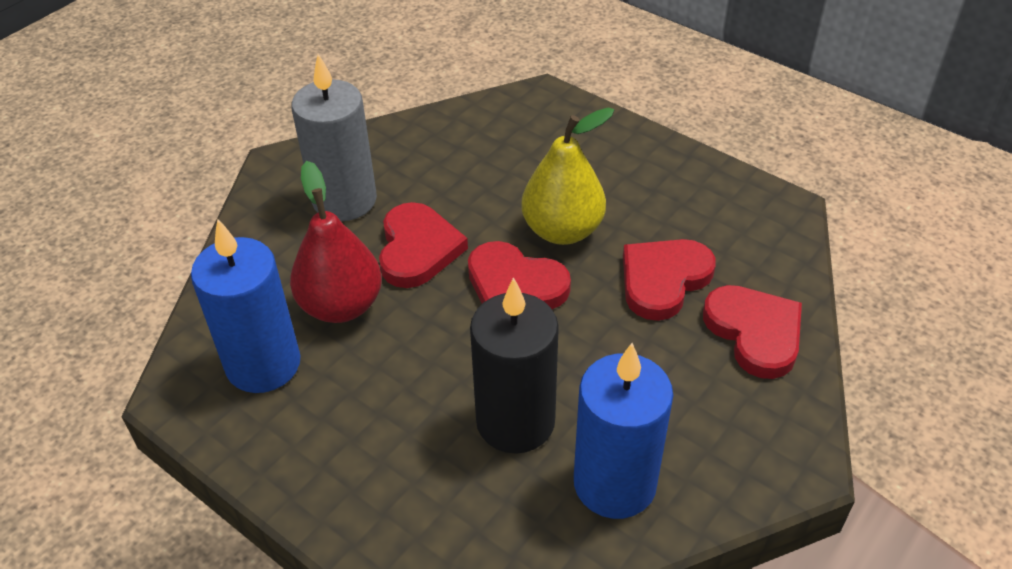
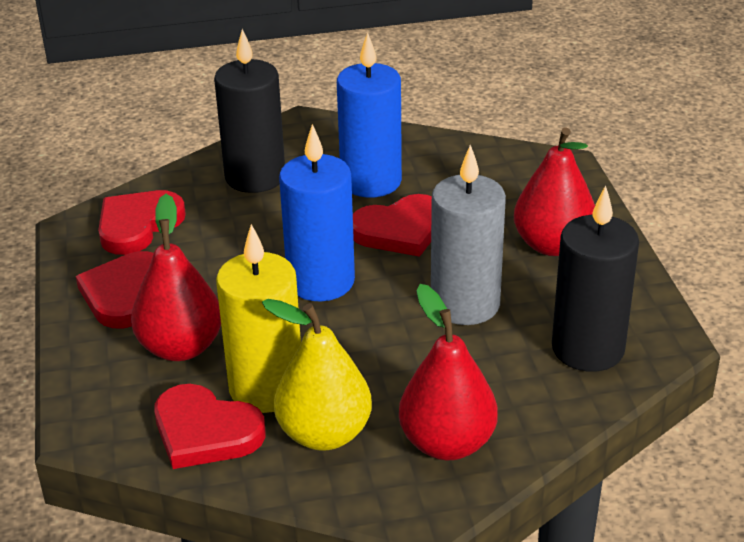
black candle: [470,277,559,454] = 1 -> [214,29,285,193] [552,185,639,372] = 2
red pear: [290,161,382,323] = 1 -> [131,194,221,361] [399,284,498,460] [514,127,595,256] = 3
yellow candle: none = 0 -> [216,224,301,413] = 1

